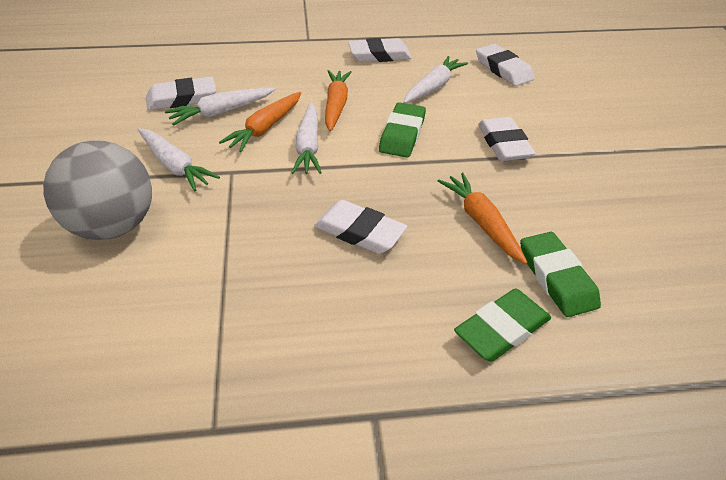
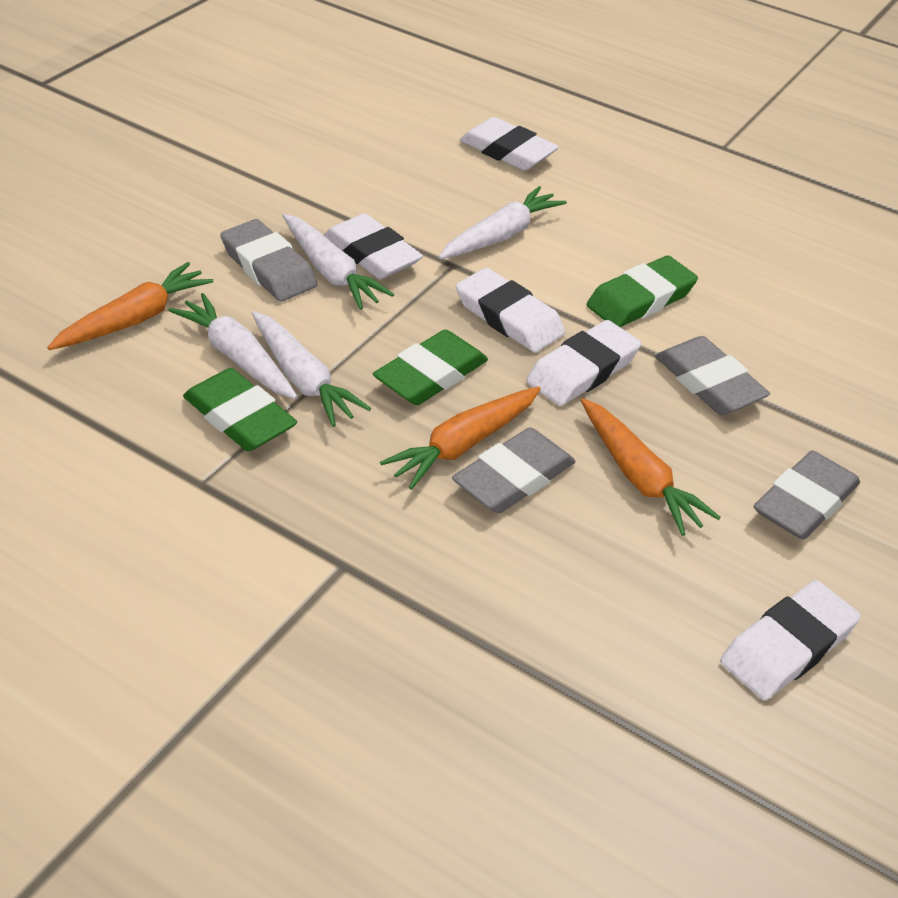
grey ball: [43,140,152,240] = 1 -> none = 0
grey eraser: none = 0 -> [220,219,317,301] [452,427,576,513] [655,336,770,415] [754,450,860,540] = 4

